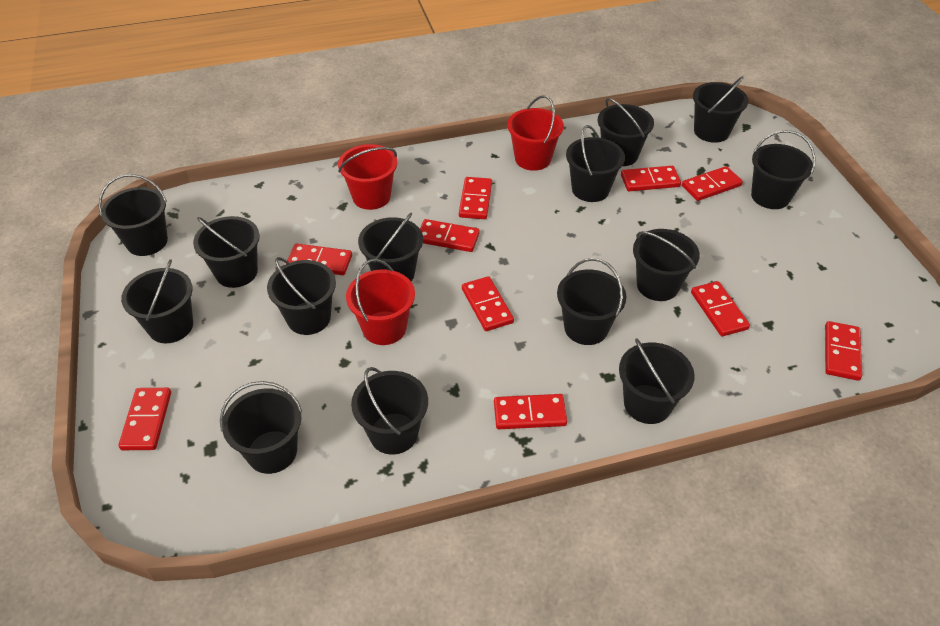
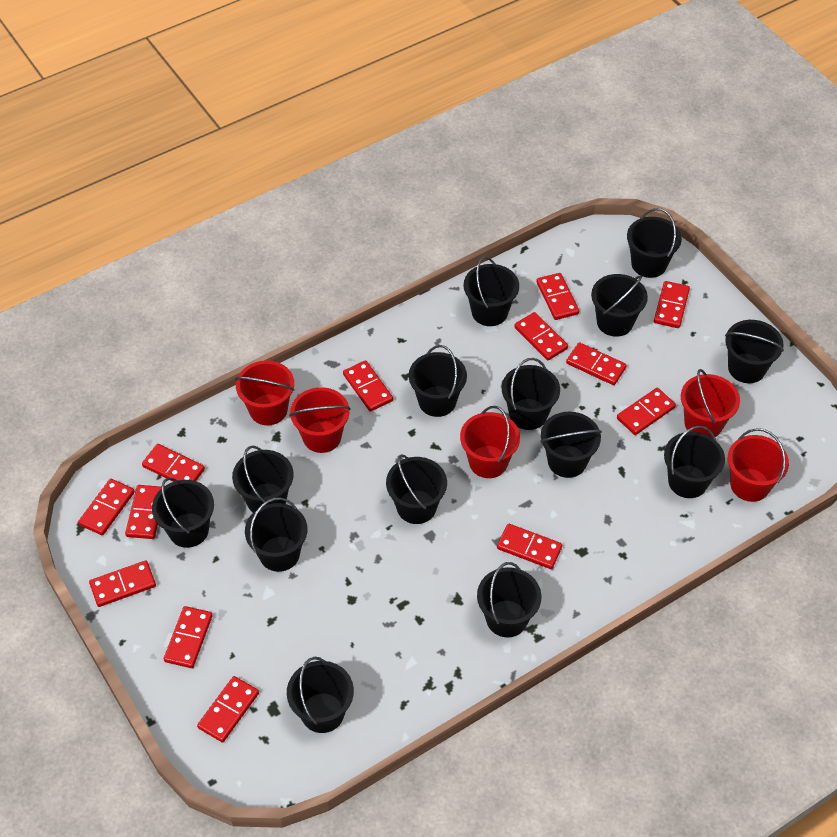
red bucket: [338,144,397,210] [346,259,415,345] [507,95,564,171] = 3 -> [235,361,295,425] [289,387,350,453] [460,406,520,478] [681,369,740,437] [728,428,789,502] = 5
red domino: [118,388,171,450] [287,244,352,275] [420,219,480,252] [459,177,492,219] [462,276,514,331] [494,394,567,429] [621,166,681,191] [682,166,743,201] [691,281,750,336] [825,321,862,381] = 10 -> [78,479,135,535] [89,560,156,607] [125,485,162,539] [142,444,205,482] [164,606,213,668] [197,676,259,743] [343,360,393,412] [497,524,562,569] [514,312,568,360] [536,273,579,320] [566,342,627,385] [617,388,676,435] [654,281,690,328] = 13

